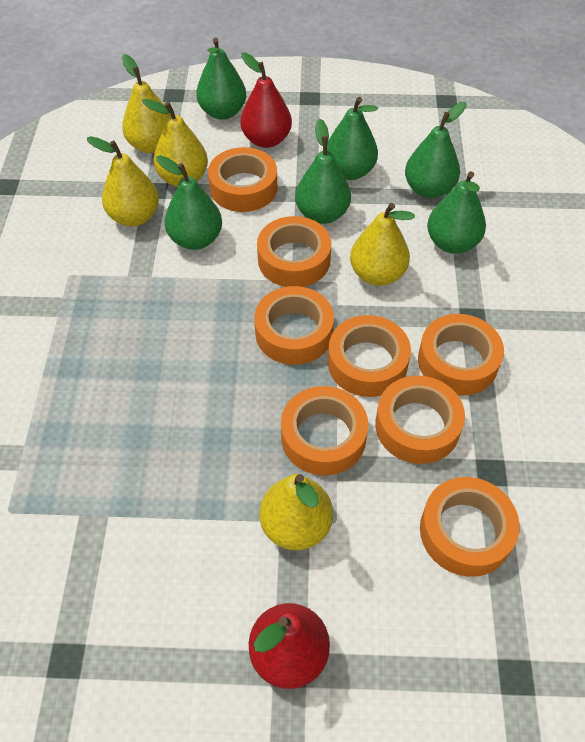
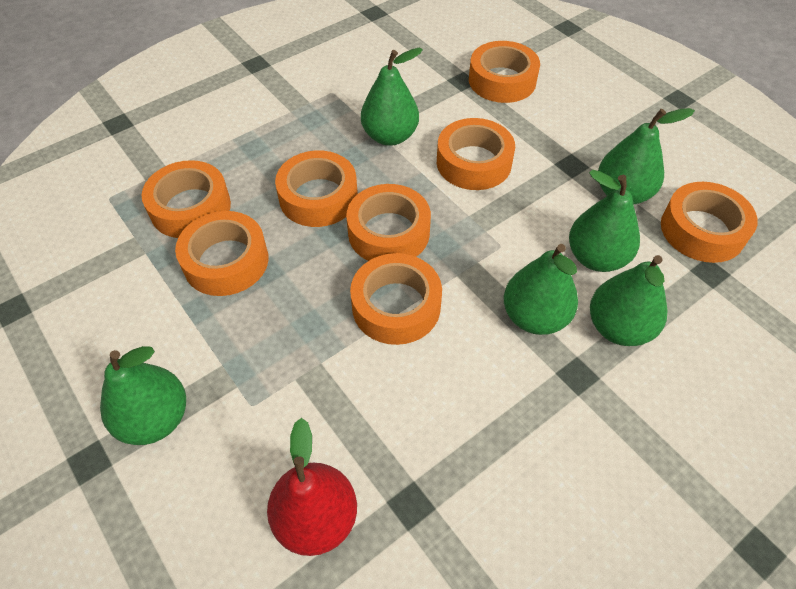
red pear: [240,52,292,148] [249,603,330,689] = 2 -> [267,418,357,556] = 1
yellow pear: [87,136,159,226] [122,54,171,153] [142,99,208,187] [260,474,333,550] [350,203,415,286] = 5 -> none = 0

